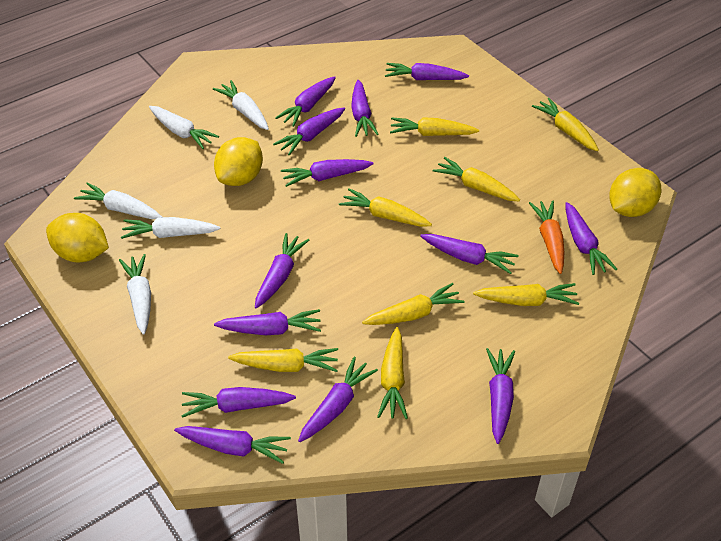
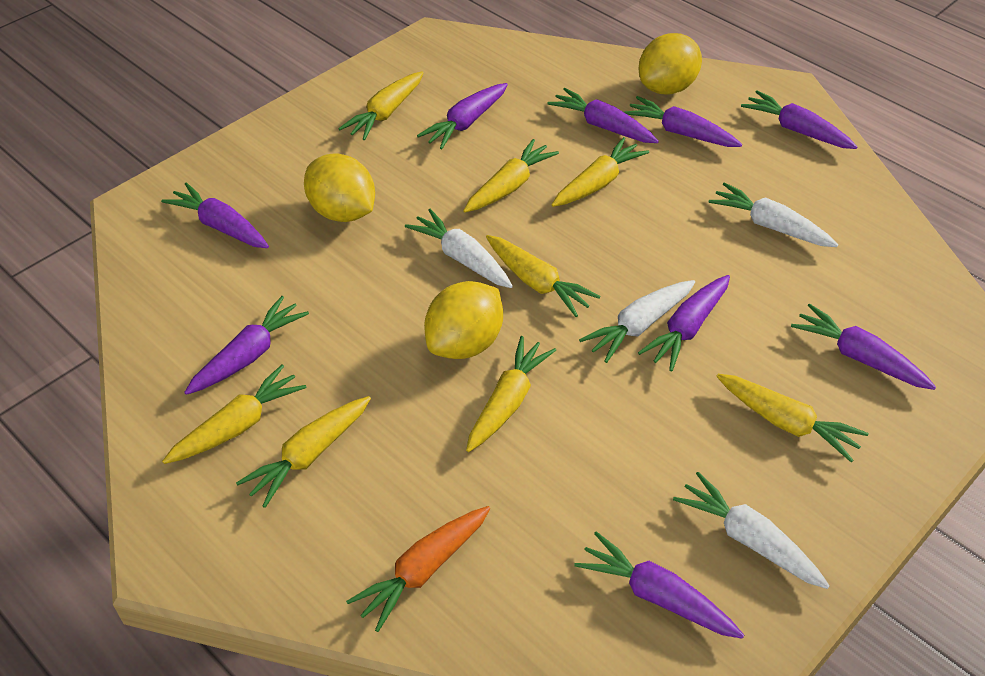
purple carrot: [174,426,291,464] [182,387,296,418] [214,309,321,335] [255,233,309,308] [273,107,345,156] [275,76,336,127] [281,159,374,187] [298,357,378,442] [351,80,379,137] [385,63,469,80] [420,234,519,274] [486,348,515,444] [566,202,617,275] = 13 -> [161,182,269,248] [184,296,309,395] [417,83,508,149] [547,88,659,143] [574,531,744,639] [624,96,742,147] [638,275,730,371] [741,90,857,149] [791,304,936,390] = 9
white carrot: [74,182,162,219] [119,254,151,335] [121,217,220,239] [149,106,219,149] [213,80,269,130] = 5 -> [405,209,513,288] [579,280,695,363] [673,472,830,589] [709,182,838,247] = 4

